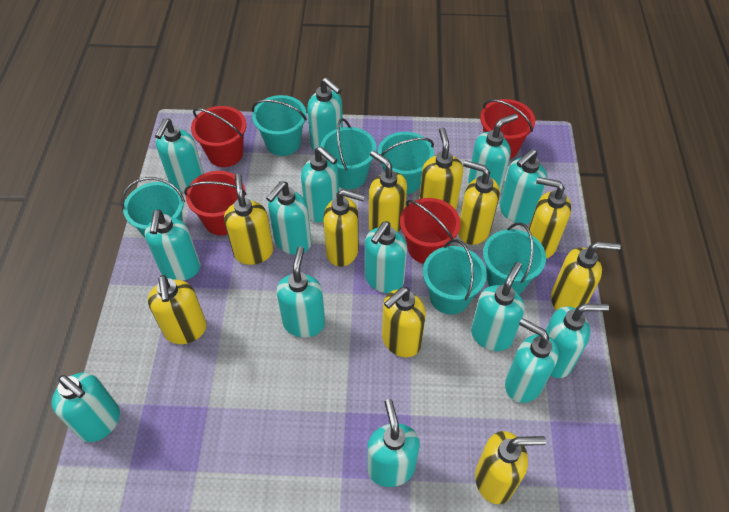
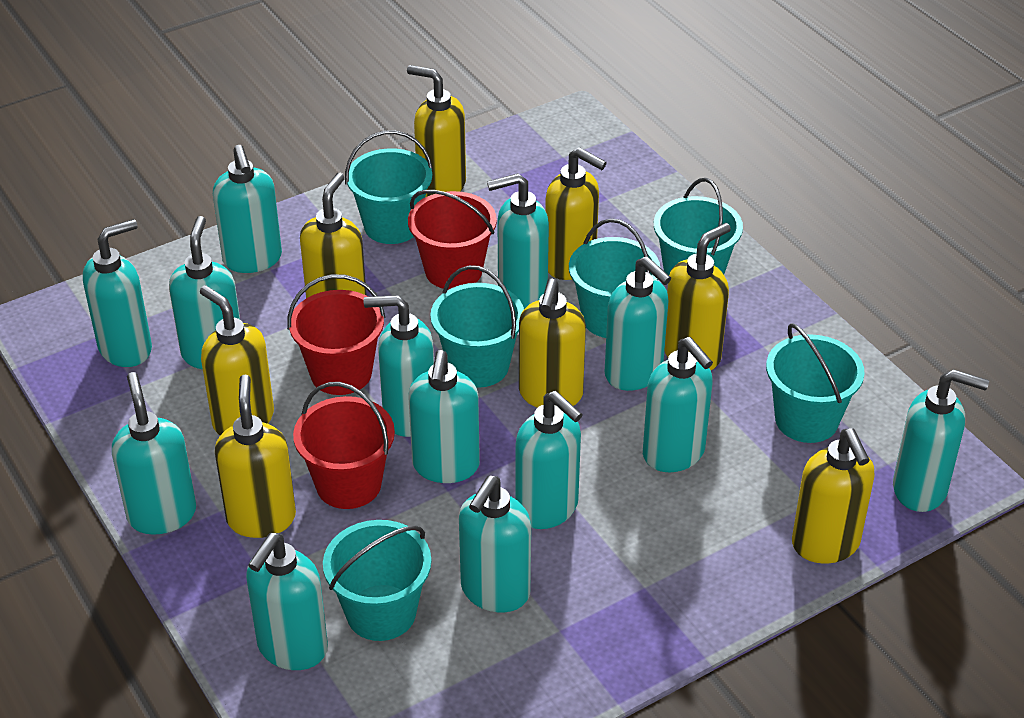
red bucket: [184,171,246,235] [191,106,247,167] [400,198,461,264] [480,99,535,159] = 4 -> [287,274,386,395] [293,382,395,509] [408,190,497,290] = 3
turquoise soap dispenser: [52,372,120,442] [145,210,200,281] [155,118,204,192] [266,181,311,255] [276,246,325,338] [301,147,339,222] [307,78,343,152] [365,221,407,293] [367,399,420,487] [468,114,518,193] [471,262,525,351] [500,149,547,224] [505,318,559,403] [546,304,609,378] = 14 -> [83,219,152,367] [112,372,196,535] [169,216,240,370] [213,145,282,273] [246,533,328,670] [363,295,434,437] [409,350,480,483] [459,476,531,612] [487,173,549,309] [515,391,583,529] [605,256,671,391] [643,337,713,472] [893,369,989,512] = 13
yellow soap dispenser: [148,275,207,344] [224,174,273,265] [323,189,365,267] [369,150,407,232] [382,287,426,358] [419,127,463,210] [458,160,500,245] [475,431,546,504] [527,177,571,259] [551,242,621,311] = 10 -> [200,285,274,436] [215,375,296,538] [300,173,367,298] [407,65,466,197] [519,278,586,408] [545,147,607,280] [664,223,731,370] [792,428,874,563] = 8

